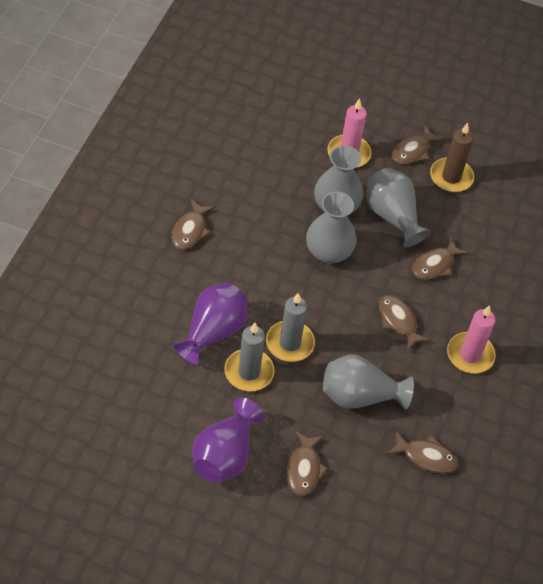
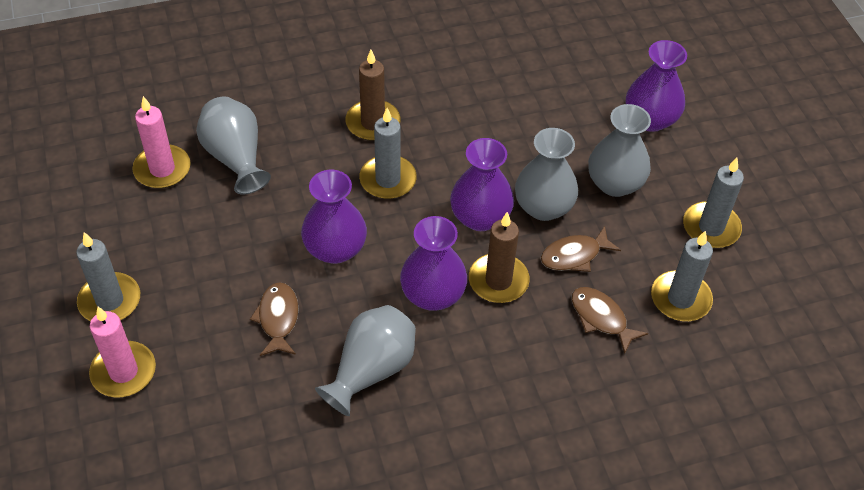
brown candle: [430,123,474,192] = 1 -> [345,50,401,141] [469,212,530,303] = 2
brown fish: [172,199,214,249] [287,431,328,496] [379,295,430,351] [387,431,458,473] [392,125,443,164] [413,237,468,279] = 6 -> [250,282,299,356] [541,226,621,272] [571,287,648,355] = 3
grey candle: [224,323,275,391] [266,293,315,362] = 2 -> [76,232,140,321] [359,108,417,199] [651,231,713,321] [683,158,744,248] = 4
purple vase: [172,283,248,365] [192,398,264,482] = 2 -> [301,170,367,264] [400,216,467,311] [450,138,514,231] [626,40,687,132] = 4

